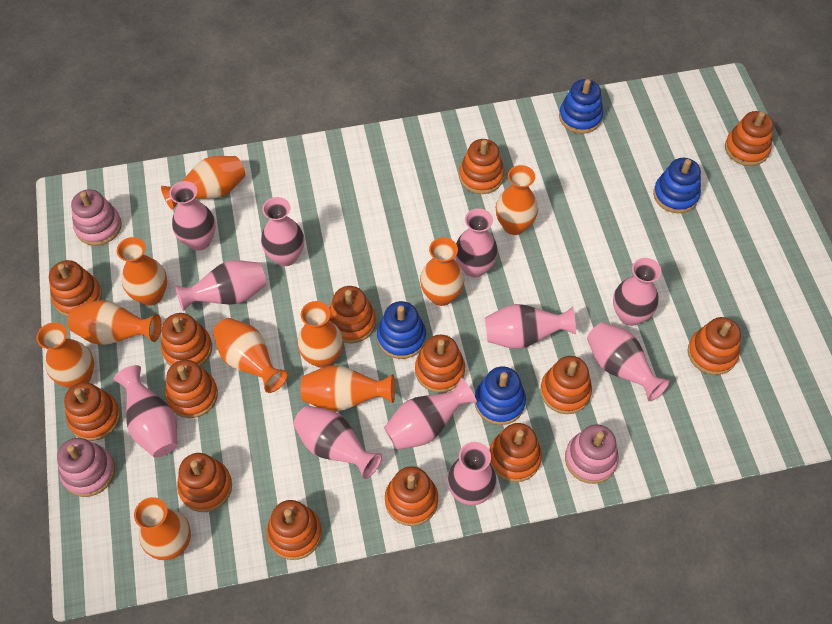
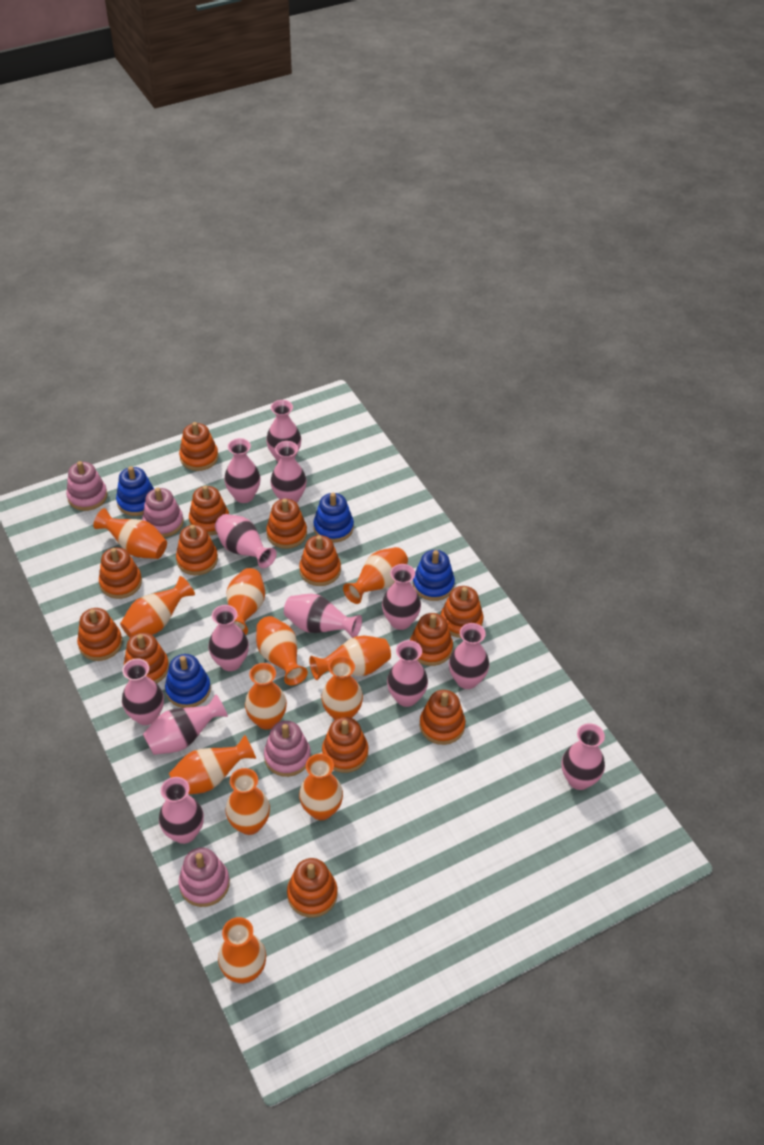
orange stacking toy: [49,260,102,317] [64,382,121,441] [161,313,212,366] [165,360,218,418] [177,453,232,512] [266,500,322,560] [329,286,376,343] [385,466,438,526] [415,335,465,393] [459,139,504,194] [489,423,542,482] [540,356,592,414] [688,317,741,375] [725,111,773,166] = 14 -> [77,608,123,661] [99,547,142,599] [124,632,169,683] [176,525,218,575] [179,422,218,471] [189,486,229,536] [266,499,307,549] [287,858,338,918] [299,535,341,586] [322,717,368,773] [410,613,453,666] [420,690,465,745] [441,586,483,638] = 13
orange vase: [36,322,94,388] [68,300,161,345] [117,237,167,306] [134,497,191,560] [161,156,245,210] [213,318,288,393] [297,301,343,368] [300,365,395,412] [420,237,464,306] [496,165,538,235] = 10 -> [93,508,167,559] [120,576,195,638] [169,735,256,794] [218,917,266,983] [226,768,270,835] [227,568,265,635] [245,663,287,730] [256,616,308,685] [299,754,343,820] [309,636,391,680] [321,656,363,720] [343,547,408,604] = 12
pink stacking toy: [57,438,115,497] [71,189,122,246] [565,424,619,484] = 3 -> [66,461,108,511] [142,488,184,537] [179,848,230,907] [264,721,311,777] = 4
pink vase: [114,365,178,458] [169,181,216,251] [175,260,266,312] [261,197,304,266] [293,406,382,479] [384,378,477,450] [447,442,497,505] [455,208,498,277] [485,304,576,349] [587,322,669,401] [613,258,661,326] = 11 -> [122,658,164,725] [143,694,228,755] [159,777,204,844] [208,605,249,671] [215,514,277,568] [224,438,260,503] [266,400,301,462] [270,441,307,503] [284,594,362,638] [382,564,421,630] [387,640,428,707] [449,623,489,689] [562,723,605,790] = 13

